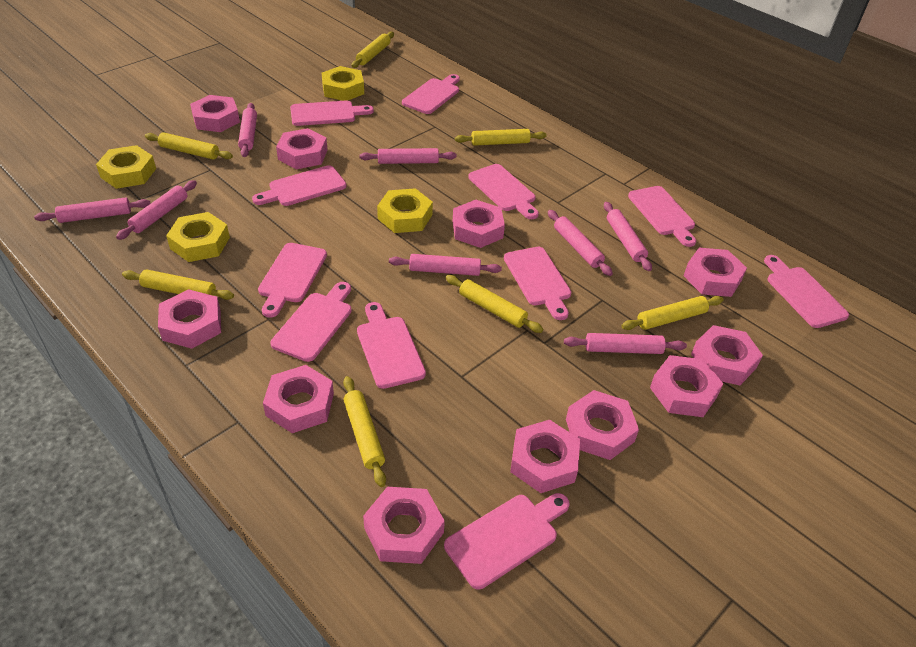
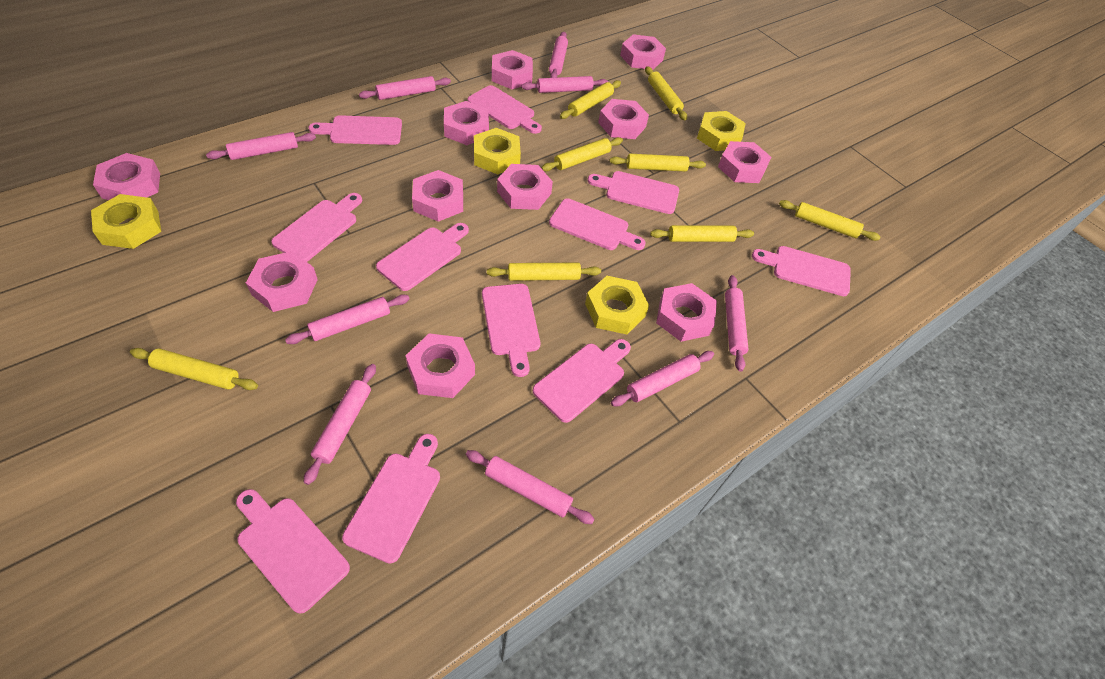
pink rolling pin: [34,197,151,223] [116,180,197,240] [238,103,257,157] [359,148,457,164] [389,254,502,276] [548,210,613,276] [564,333,687,354] [604,202,652,271] = 8 -> [206,132,316,160] [285,294,410,344] [304,364,376,485] [359,76,451,100] [466,450,595,524] [521,76,608,93] [549,32,568,78] [611,351,714,407] [725,275,749,372] = 9
yellow rolling pin: [122,269,234,300] [145,132,233,160] [343,376,386,487] [352,32,394,68] [446,275,543,333] [455,129,546,146] [621,296,724,330] = 7 -> [130,348,258,390] [487,263,601,281] [541,137,623,171] [560,80,621,119] [609,154,706,172] [645,66,687,120] [650,225,754,242] [779,200,880,241] = 8

